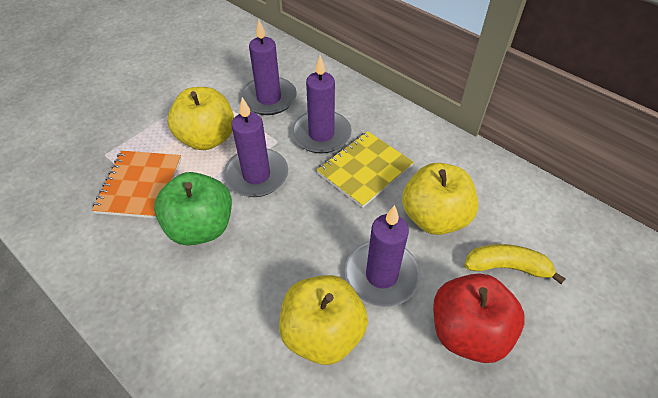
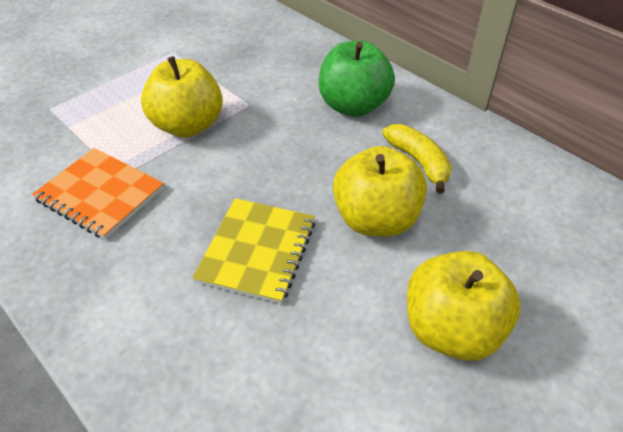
purple candle: [223,97,288,197] [240,20,297,115] [291,55,351,154] [345,205,421,307] = 4 -> none = 0
red apple: [433,273,525,363] = 1 -> none = 0

